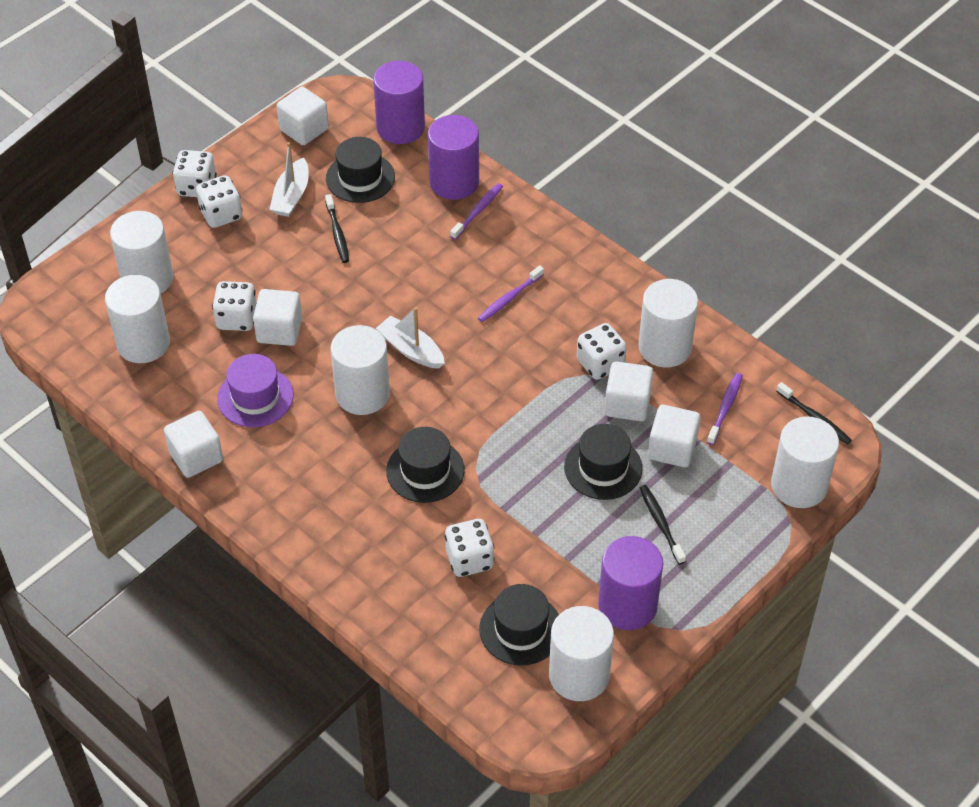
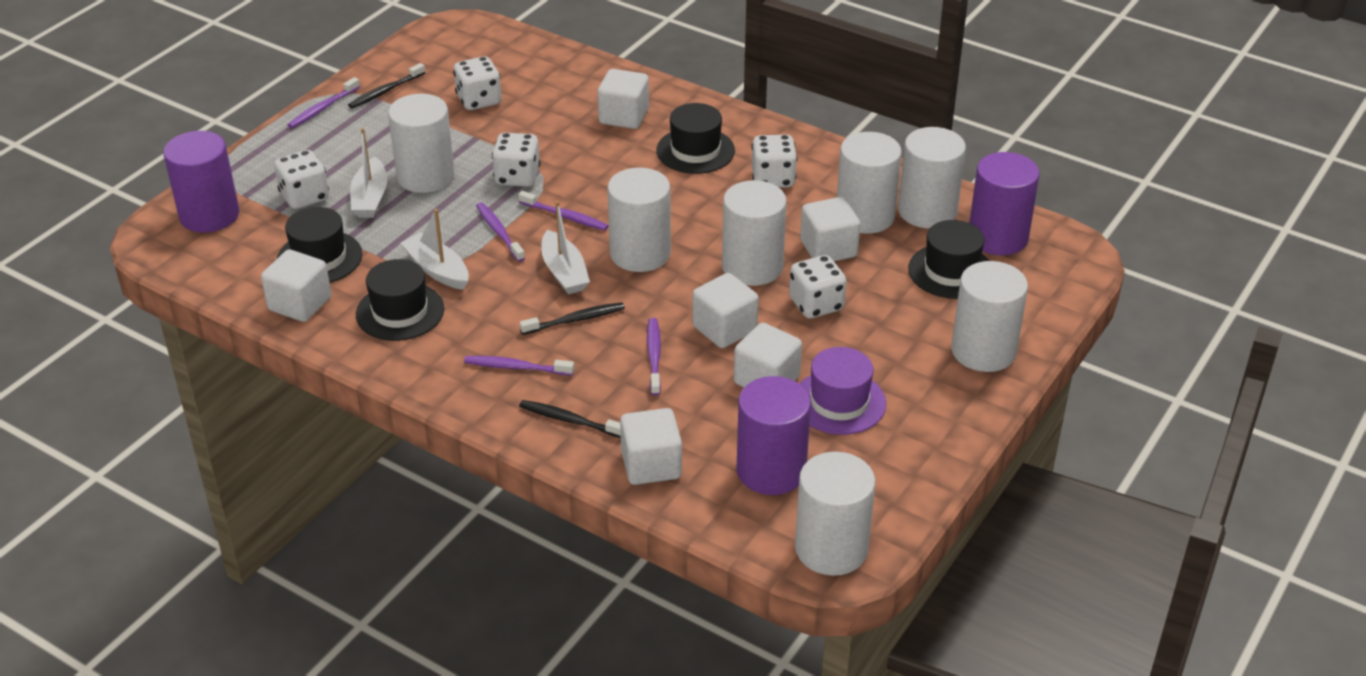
purple toothbrush: [450,183,503,240] [478,265,544,322] [707,373,743,445] = 3 -> [288,77,360,128] [464,356,574,375] [476,202,525,262] [518,191,609,231] [647,318,661,396] = 5
white boat: [269,142,309,217] [376,308,445,369] = 2 -> [350,128,387,218] [400,209,469,290] [541,201,590,294] = 3
white cube: [164,411,223,478] [253,289,302,346] [277,87,329,145] [605,361,653,421] [648,405,700,467] = 5 -> [261,250,331,322] [598,69,649,129] [620,408,682,485] [692,273,759,348] [734,323,802,388] [800,197,860,261] = 6
white cylinder: [105,275,170,363] [110,211,173,294] [331,325,390,415] [549,606,614,701] [638,279,698,368] [771,416,839,508] = 6 -> [388,94,455,193] [607,168,671,272] [722,180,787,286] [795,452,876,576] [837,132,902,234] [898,127,966,228] [951,261,1028,372] = 7

